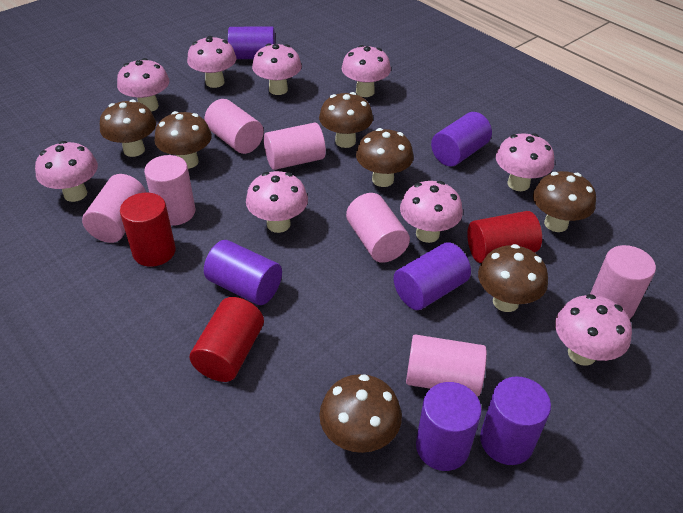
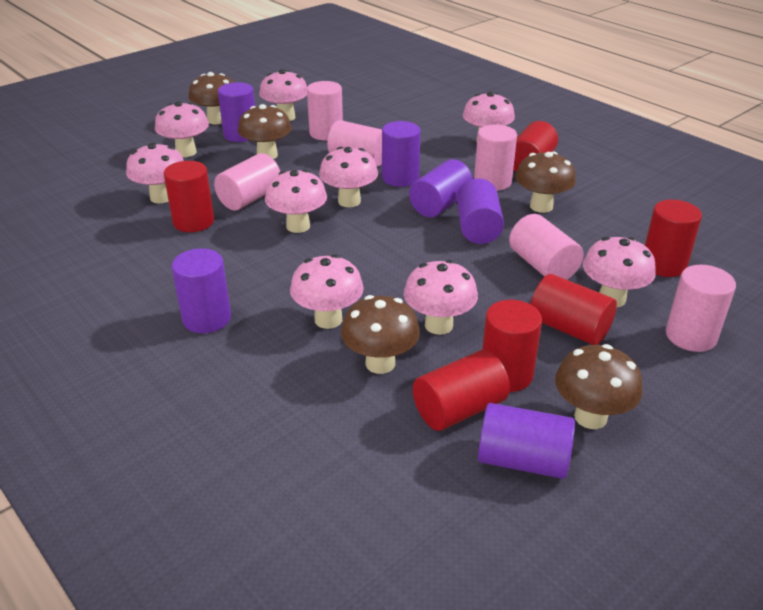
brown mushroom: [100,100,156,157] [155,111,212,169] [319,92,373,148] [319,374,402,453] [356,128,414,187] [478,244,548,312] [533,171,596,232] = 7 -> [188,72,234,124] [238,104,292,159] [341,295,420,374] [515,151,576,213] [555,344,642,429] = 5
pink cylinder: [82,174,146,243] [144,155,195,226] [204,99,264,154] [264,122,326,170] [346,193,410,263] [406,334,487,396] [590,245,656,319] = 7 -> [214,153,280,211] [307,81,343,140] [327,120,382,166] [474,125,517,191] [509,214,584,280] [666,265,736,352] = 6
red cylinder: [120,193,176,267] [190,297,264,382] [467,211,542,263] = 3 -> [164,161,214,232] [413,350,510,431] [482,300,542,392] [513,121,558,172] [530,274,617,345] [645,200,702,277] = 6

